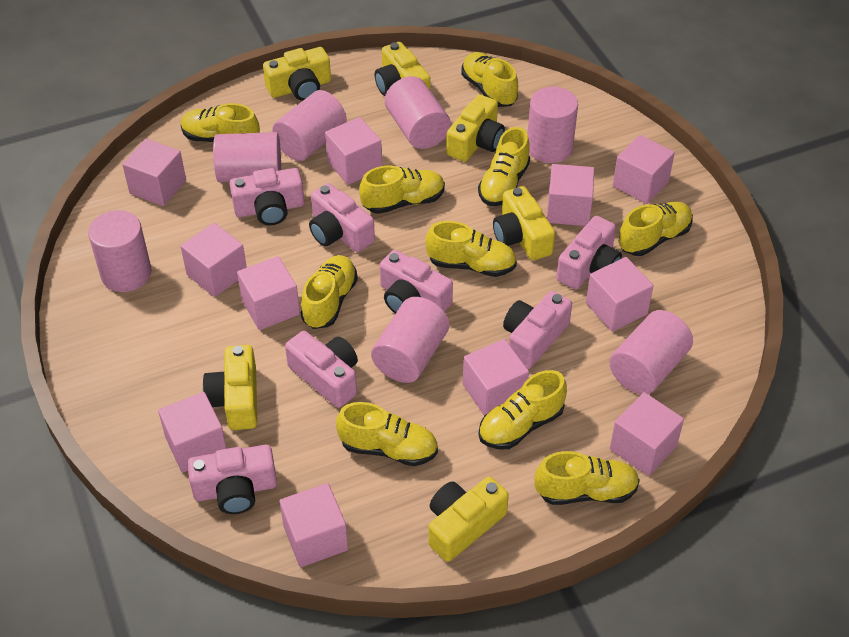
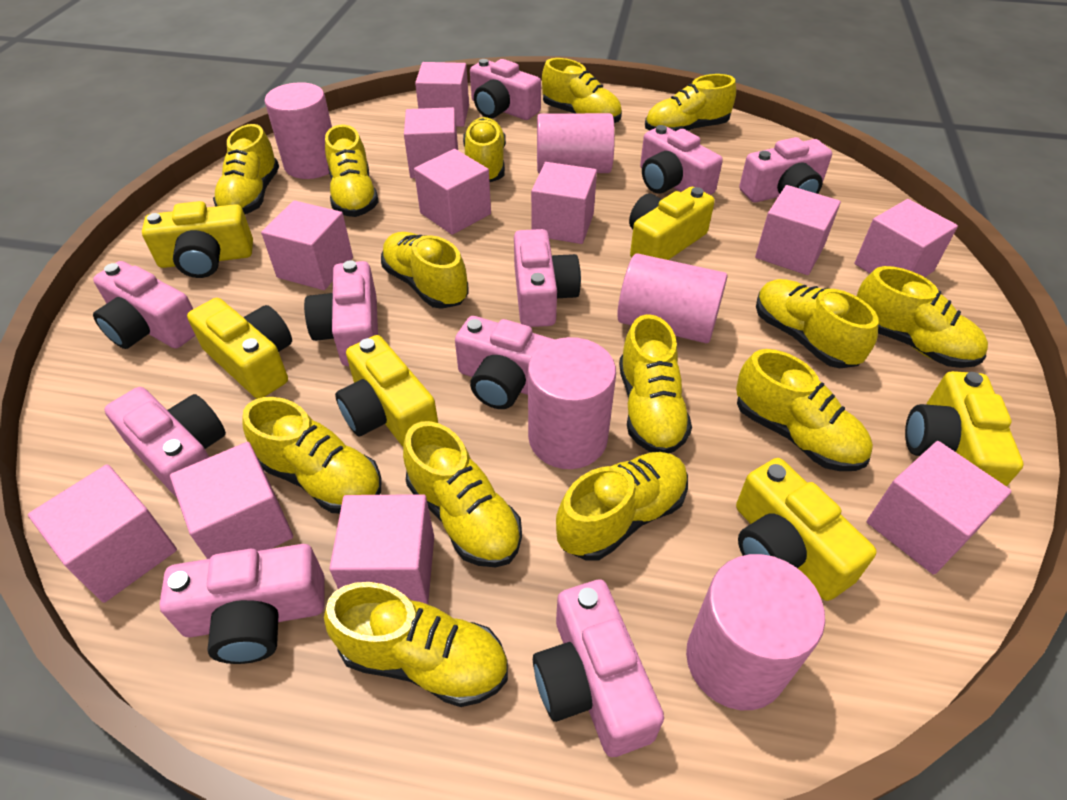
pink camera: [187,445,277,514] [229,168,304,225] [285,331,358,408] [309,183,375,252] [380,250,453,314] [503,291,572,369] [556,216,622,289] = 7 -> [93,261,196,349] [104,387,226,498] [159,544,324,664] [304,260,378,366] [455,316,555,409] [470,59,541,120] [514,229,581,327] [533,579,664,757] [640,125,723,195] [739,137,832,202] = 10
pink cylinder: [88,210,152,292] [213,132,281,182] [272,90,347,161] [371,297,450,383] [385,76,451,149] [527,87,578,163] [609,310,693,394] = 7 -> [265,82,332,179] [528,337,616,469] [537,113,615,173] [617,253,728,343] [686,554,825,710] = 5
yellow shoe: [181,103,260,142] [301,255,358,329] [336,402,438,466] [359,166,445,214] [425,221,517,277] [461,52,518,107] [478,127,530,206] [478,370,567,449] [535,451,640,505] [618,201,693,256] = 10 -> [213,124,279,214] [242,397,381,513] [324,582,508,707] [325,125,379,217] [381,232,469,309] [403,421,522,567] [463,117,506,182] [542,58,622,123] [556,452,688,561] [619,314,692,453] [645,74,736,131] [736,349,873,471] [756,279,878,368] [856,266,988,368] = 14

